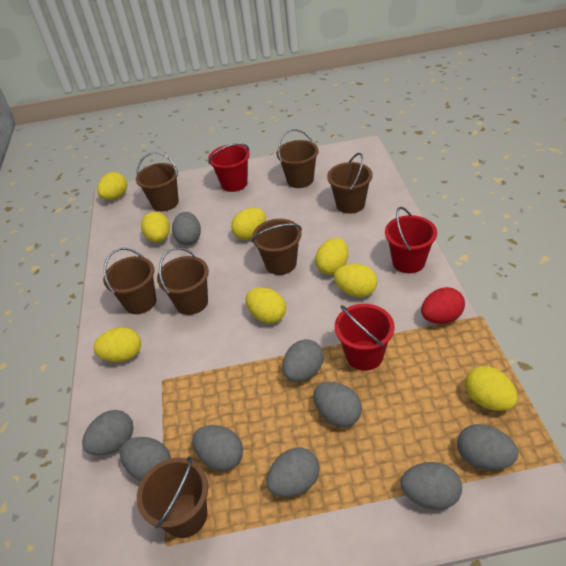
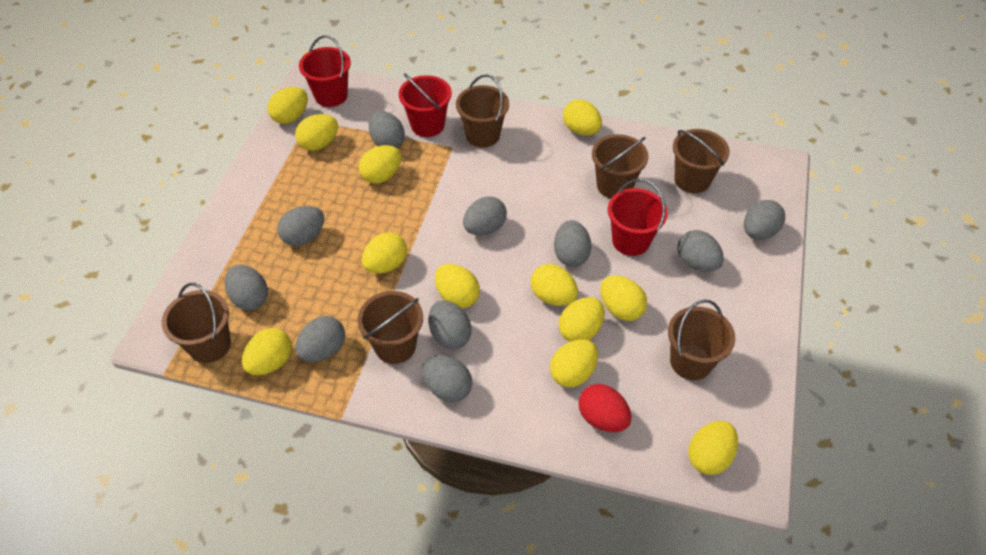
brown bucket: [103,248,156,314] [136,152,179,211] [137,456,208,538] [157,247,209,315] [252,219,302,275] [277,129,319,188] [327,153,373,214] = 7 -> [162,283,231,363] [357,291,423,364] [456,74,509,147] [592,134,649,198] [668,299,735,380] [673,129,730,193] = 6
grey egg: [82,410,133,456] [120,437,171,481] [172,212,201,245] [192,425,243,471] [266,448,320,497] [282,339,324,382] [314,382,362,427] [400,462,462,510] [457,424,518,470] = 9 -> [225,265,268,310] [277,206,324,246] [296,316,345,362] [369,111,405,148] [422,355,472,402] [429,300,472,349] [463,196,507,235] [554,220,592,267] [678,230,724,272] [744,200,785,240] = 10
yellow egg: [93,327,141,362] [97,172,127,200] [141,212,170,242] [231,208,266,240] [246,287,286,324] [315,238,348,275] [334,264,378,297] [465,366,518,411] = 8 -> [242,328,292,375] [268,87,308,124] [295,114,338,151] [359,145,401,184] [362,232,407,273] [435,264,480,308] [531,264,578,306] [550,339,598,387] [559,297,605,342] [563,99,602,135] [600,276,647,321] [688,421,738,475] = 12

